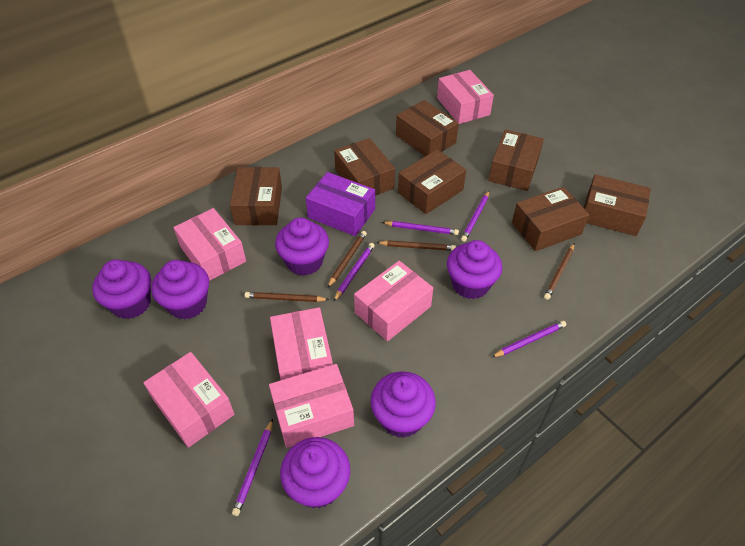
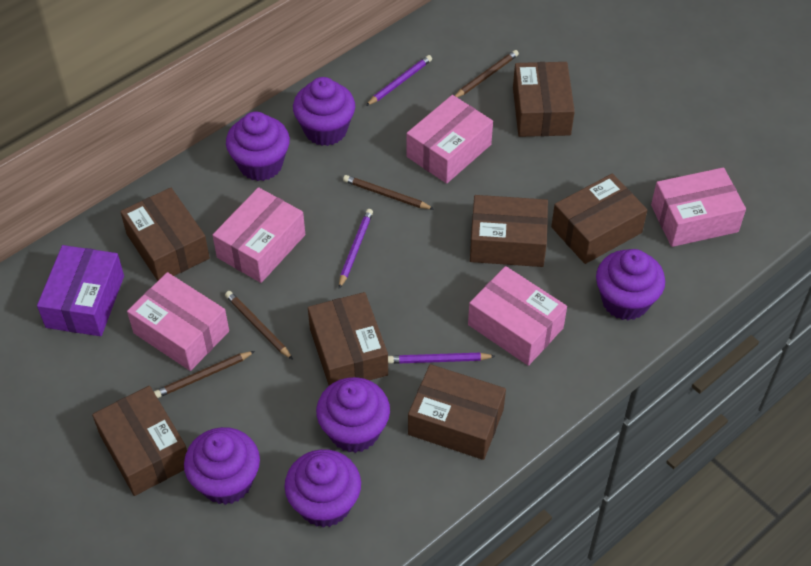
pink box: [143,352,234,448] [173,208,246,281] [269,364,354,448] [270,307,333,380] [354,261,433,341] [437,70,494,124] = 6 -> [127,272,229,371] [213,187,305,283] [407,95,493,184] [468,266,567,366] [651,167,746,247] = 5
purple pencil: [232,419,273,516] [334,243,375,301] [382,221,459,235] [461,191,489,242] [492,321,566,357] = 5 -> [339,209,373,288] [366,55,432,106] [388,353,495,364] = 3

